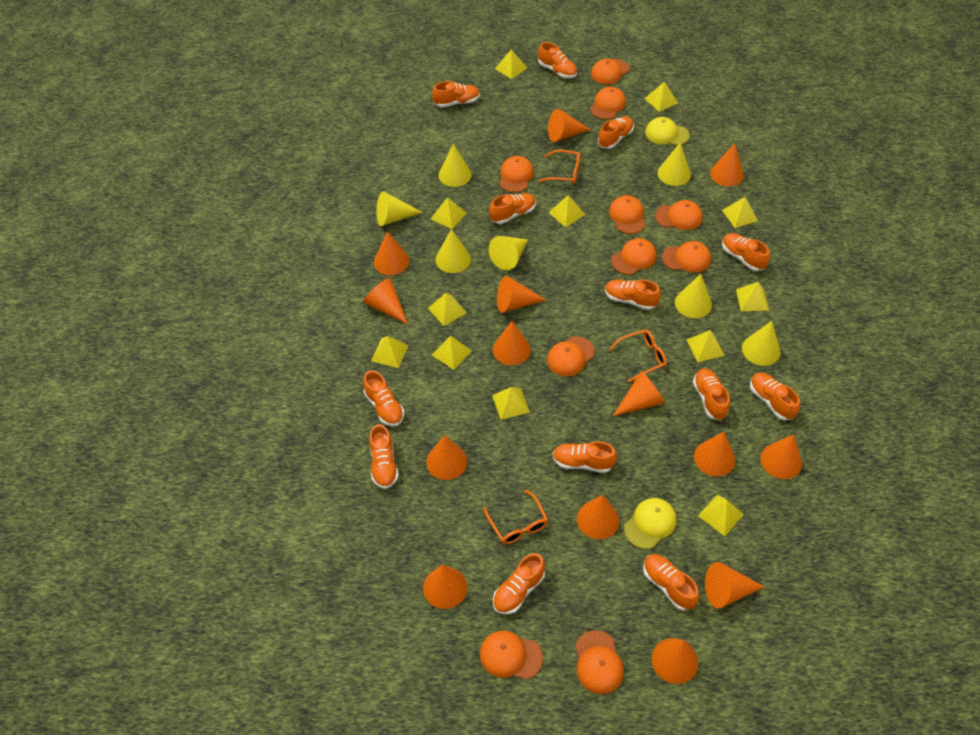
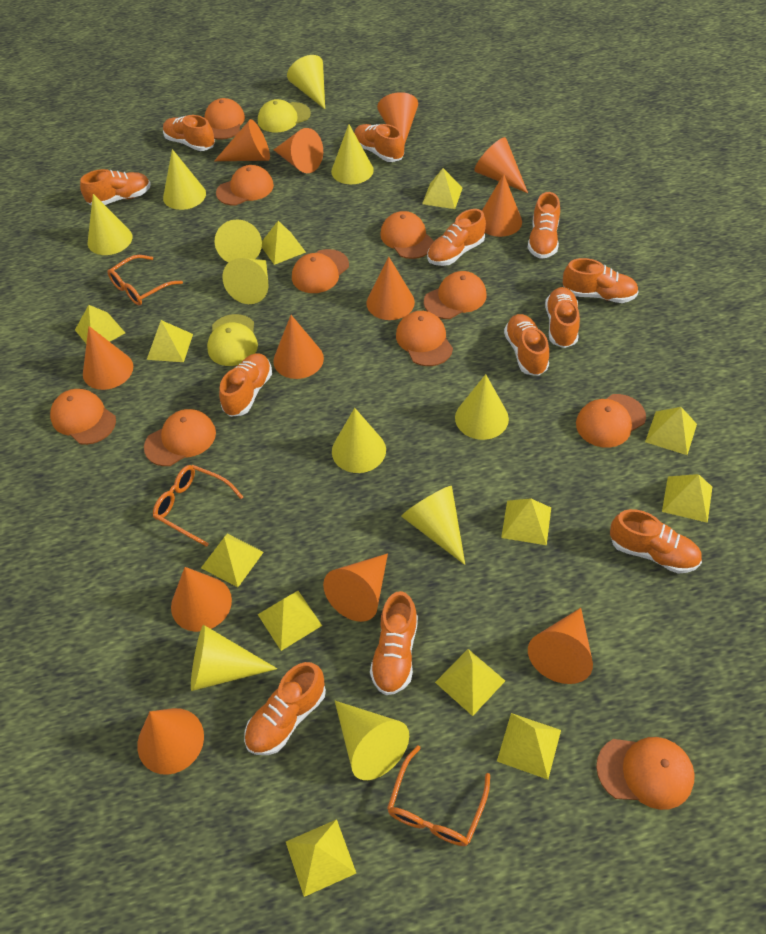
orange cone: [363,278,408,324] [374,231,409,275] [423,565,467,609] [426,435,467,480] [493,321,531,365] [497,276,546,313] [548,109,591,142] [577,495,619,539] [613,371,665,416] [652,638,698,684] [694,432,735,476] [705,562,765,608] [710,143,744,186] [760,434,802,479] = 14 -> [83,326,133,390] [137,708,204,775] [171,567,232,632] [214,119,270,161] [273,315,324,379] [274,128,323,173] [323,553,388,622] [367,256,415,320] [377,92,418,145] [474,137,528,193] [482,174,522,237] [528,608,593,684] = 12
orange shoe: [363,370,404,426] [369,424,399,489] [432,81,480,107] [489,193,536,224] [493,553,545,614] [538,42,577,78] [553,441,617,473] [598,116,634,149] [605,280,661,310] [643,554,699,611] [693,368,730,420] [722,233,770,271] [750,373,800,420] = 13 -> [80,169,151,206] [163,115,215,151] [219,353,272,417] [244,662,326,755] [354,124,404,162] [370,591,418,695] [427,209,486,266] [504,314,549,376] [528,192,560,259] [545,287,580,348] [563,258,639,303] [610,509,702,573] = 12
yellow cone: [376,191,423,226] [436,229,471,273] [438,143,472,187] [489,236,528,270] [657,142,691,186] [675,274,712,318] [742,321,781,366] = 7 -> [88,194,132,255] [163,149,206,210] [191,625,277,691] [215,219,262,263] [222,258,268,304] [287,55,325,109] [331,124,374,184] [332,408,386,473] [335,701,409,780] [401,486,465,565] [455,374,509,440] = 11

